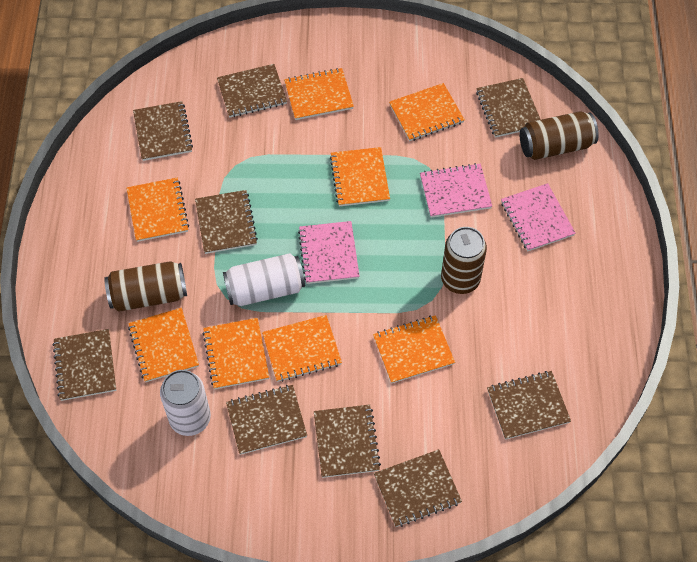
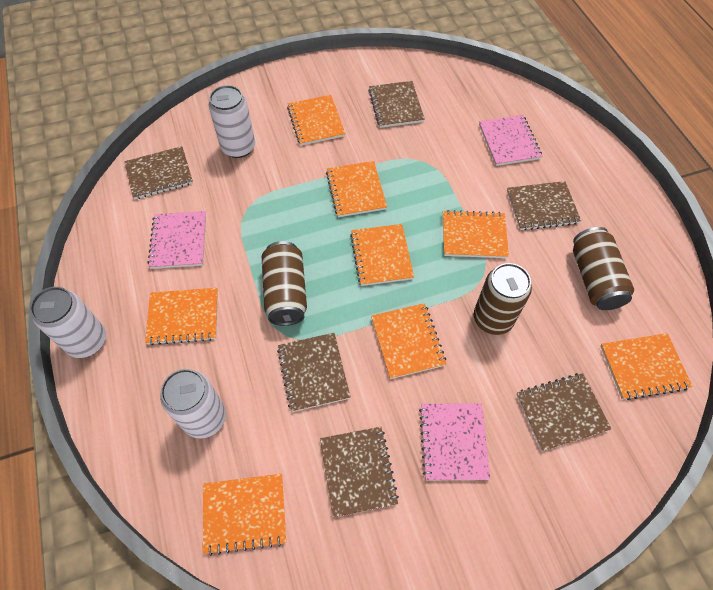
brown notebook: [53,329,116,401] [133,101,193,161] [195,190,258,254] [217,64,287,118] [226,385,307,455] [314,404,381,478] [374,449,462,527] [476,78,541,138] [487,371,571,440] = 9 -> [124,146,193,199] [277,333,350,412] [320,427,399,517] [368,81,425,128] [507,181,581,231] [517,373,612,451] = 6
white can: [160,370,211,436] [223,253,305,306] = 2 -> [30,287,106,358] [160,369,226,439] [209,85,255,158] = 3

